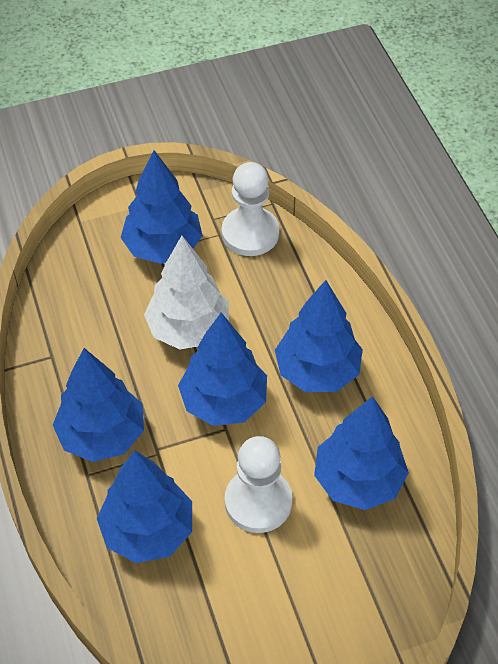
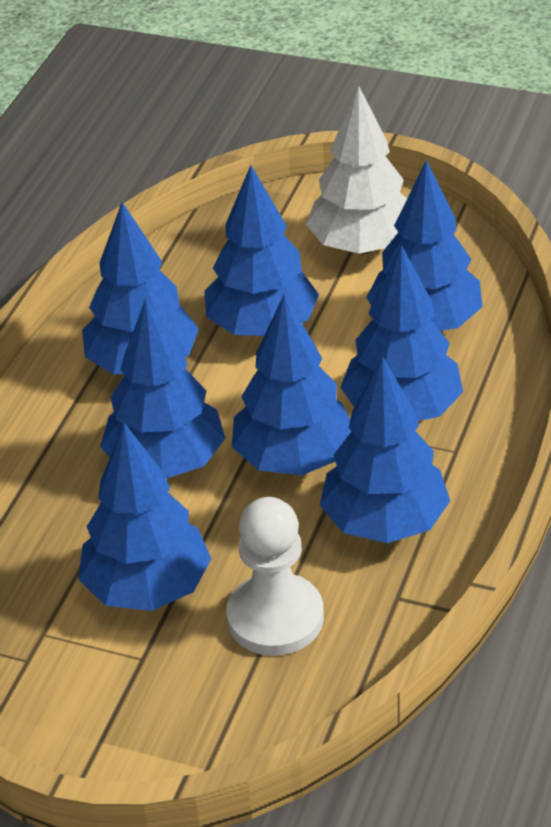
blue tree: [53,348,144,462] [97,451,192,563] [121,150,203,264] [178,313,267,426] [275,280,363,392] [314,396,409,510] = 6 -> [78,423,211,611] [82,202,199,374] [100,299,225,479] [204,165,319,336] [232,294,352,475] [320,356,450,543] [340,245,463,421] [366,160,483,331] = 8
white pawn: [222,162,279,256] [225,436,292,533] = 2 -> [226,497,324,656] = 1

